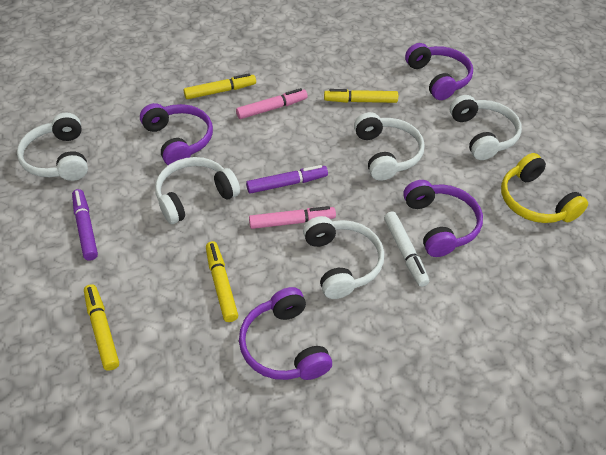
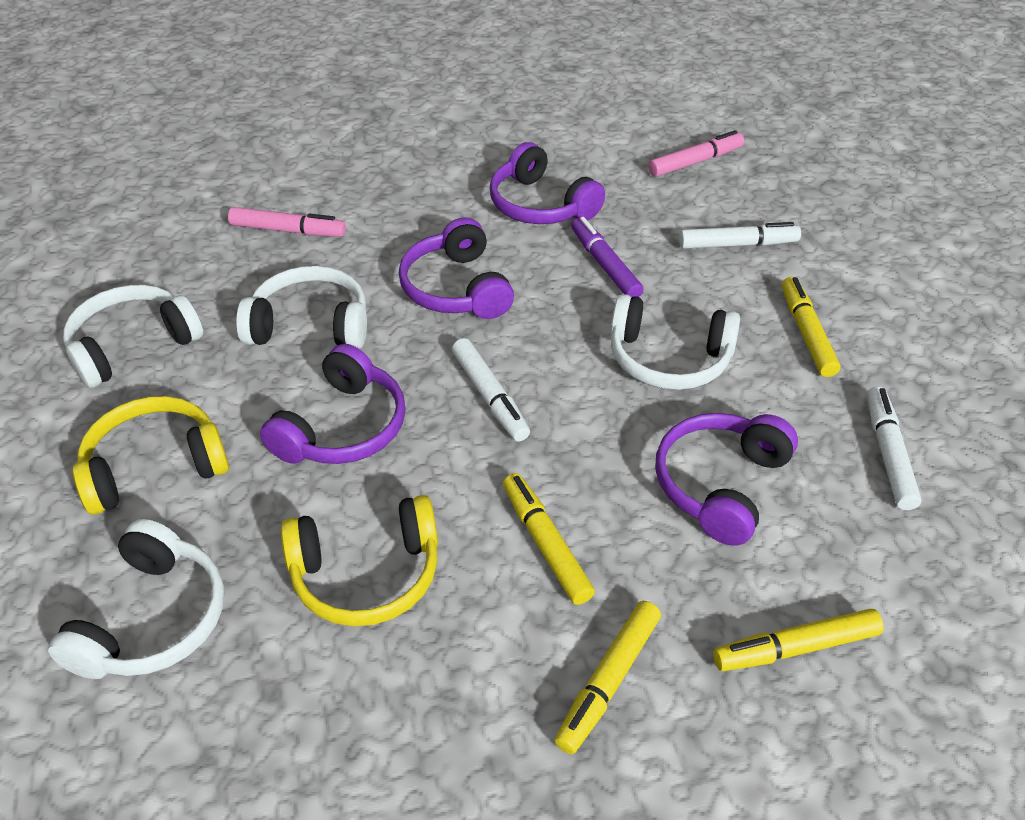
purple marker: [72,189,98,261] [246,165,328,194] = 2 -> [571,217,644,297] = 1
white headphones: [17,113,88,181] [155,157,240,224] [303,216,384,299] [354,112,425,181] [450,95,522,160] = 5 -> [48,519,224,679] [63,285,203,388] [236,266,367,349] [610,294,740,390] = 4
white marker: [384,211,429,287] = 1 -> [452,338,530,441] [679,222,801,249] [867,386,922,510] = 3
yellow headphones: [501,153,588,223] = 1 -> [73,396,229,515] [281,495,438,626] = 2

